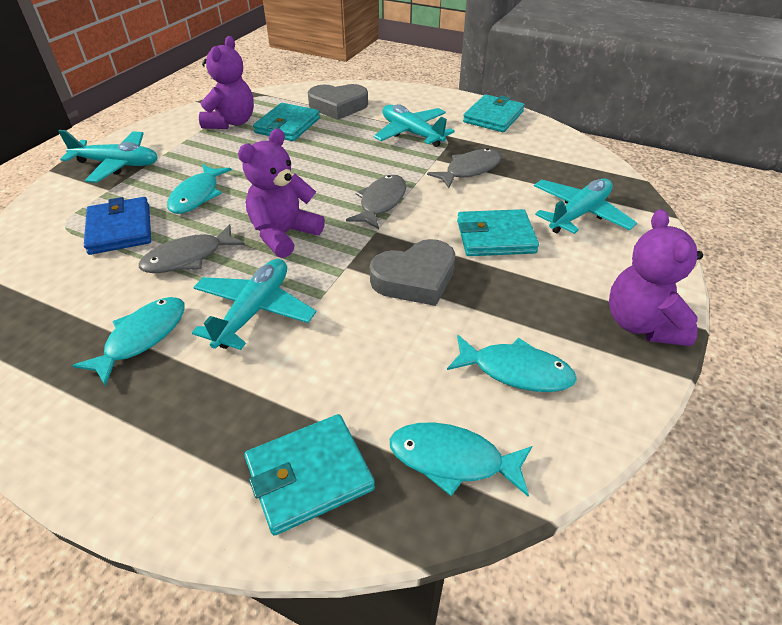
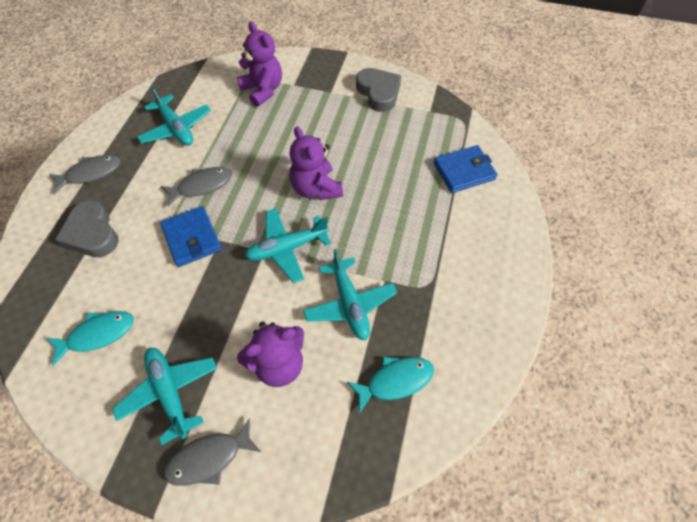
blue wallet: [84,197,151,255] = 1 -> [160,206,222,267] [433,145,497,193] = 2
turquoise fish: [72,297,185,387] [167,164,232,214] [390,422,532,497] [447,335,577,392] = 4 -> [47,311,134,366] [347,357,434,414] = 2
turquoise wallet: [244,414,375,536] [253,103,320,141] [457,209,539,256] [463,94,524,132] = 4 -> none = 0

